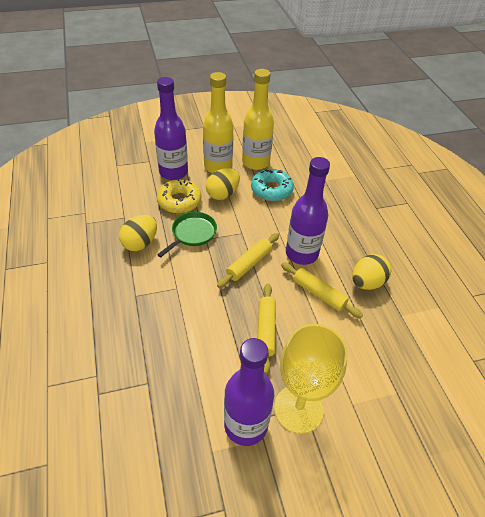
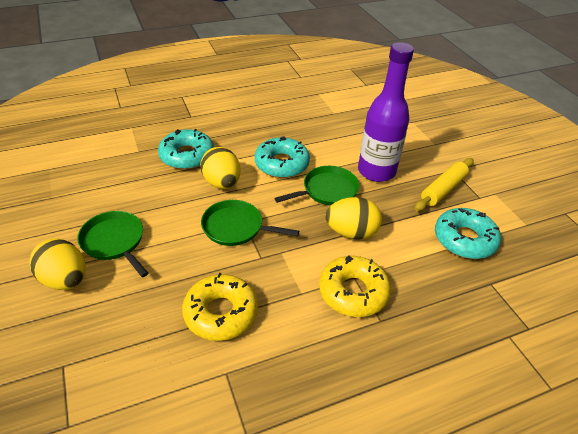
green pan: [157,212,217,257] = 1 -> [77,211,148,277] [201,200,299,246] [274,166,359,205] = 3
purple bottle: [154,77,188,180] [224,338,274,446] [286,157,330,265] = 3 -> [358,42,414,182] = 1
turquoise donut: [251,169,294,201] = 1 -> [158,129,214,169] [255,136,310,178] [435,208,501,259] = 3
yellow bottle: [203,72,233,173] [242,69,274,170] = 2 -> none = 0
yellow donut: [157,178,201,214] = 1 -> [182,273,258,341] [319,255,391,317] = 2
yellow goblet: [274,324,348,434] = 1 -> none = 0
yellow rolling pin: [217,233,279,288] [258,284,276,374] [281,262,363,318] = 3 -> [414,158,474,211] = 1

